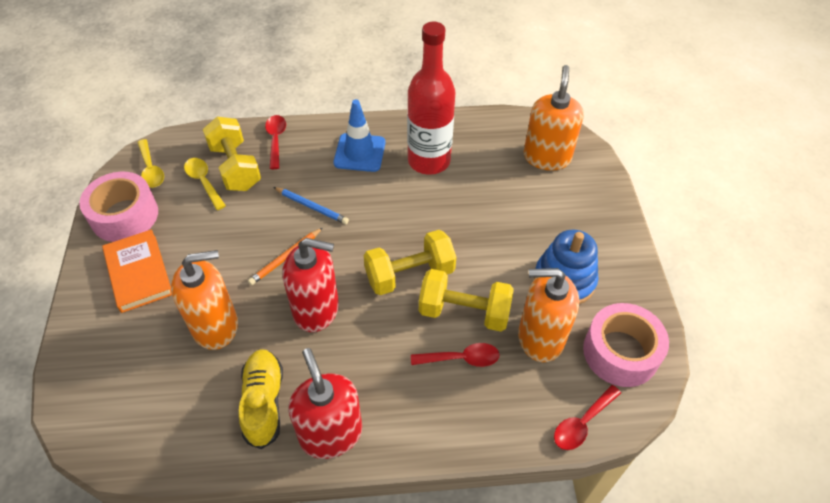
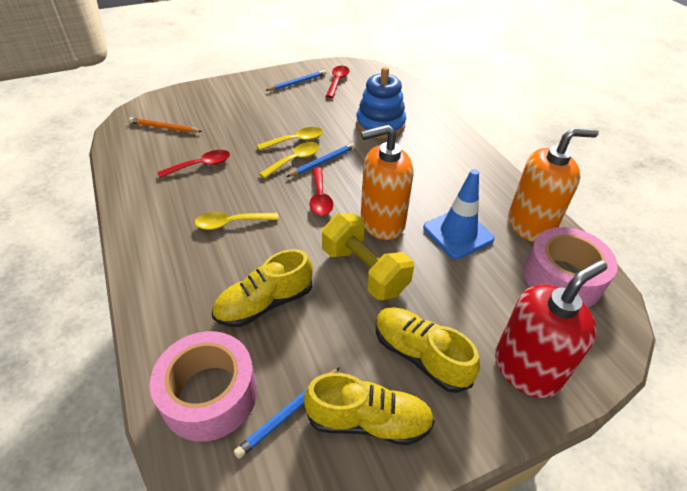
blue pencil: [273,187,349,224] = 1 -> [234,367,340,459] [265,70,326,91] [286,143,355,177] = 3
orange book: [102,229,172,313] = 1 -> none = 0
orange soap dispenser: [171,250,238,350] [518,268,579,362] [524,65,584,171] = 3 -> [361,125,414,240] [508,127,599,242] = 2
red bottle: [407,22,455,175] = 1 -> none = 0
red soap dispenser: [282,238,339,332] [288,348,362,459] = 2 -> [495,260,607,398] = 1
yellow dumbbell: [203,117,261,191] [364,230,456,295] [419,269,514,332] = 3 -> [322,213,414,300] = 1
yellow shoe: [239,349,283,449] = 1 -> [212,249,313,327] [304,373,435,445] [376,307,480,393] = 3
yellow spoon: [137,139,164,188] [184,158,226,210] = 2 -> [194,212,279,230] [257,127,323,151] [259,142,319,179] = 3

